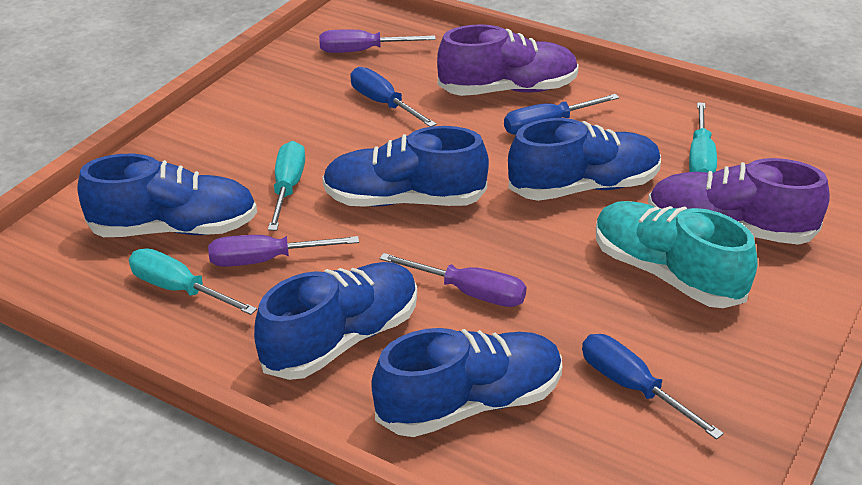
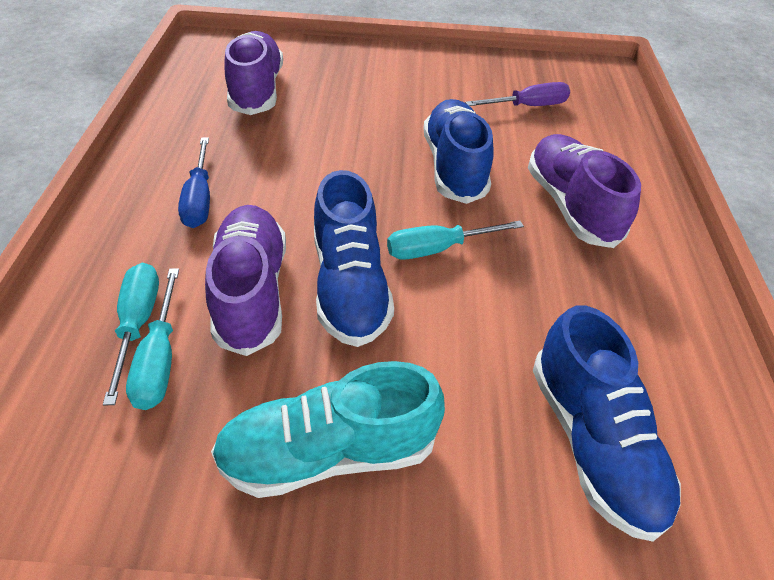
blue screwdriver: [350,67,437,127] [504,94,619,135] [582,334,724,440] = 3 -> [178,137,210,228] = 1
blue shoe: [77,154,257,237] [254,262,417,380] [322,126,489,207] [371,328,562,437] [508,118,661,201] = 5 -> [314,170,394,347] [423,99,494,204] [533,305,681,542] = 3
purple screwdriver: [208,235,359,267] [319,30,436,53] [380,253,527,307] = 3 -> [465,82,570,106] = 1
purple shoe: [437,24,579,96] [648,158,830,245] = 2 -> [205,205,286,356] [224,31,283,115] [528,134,641,248] = 3

